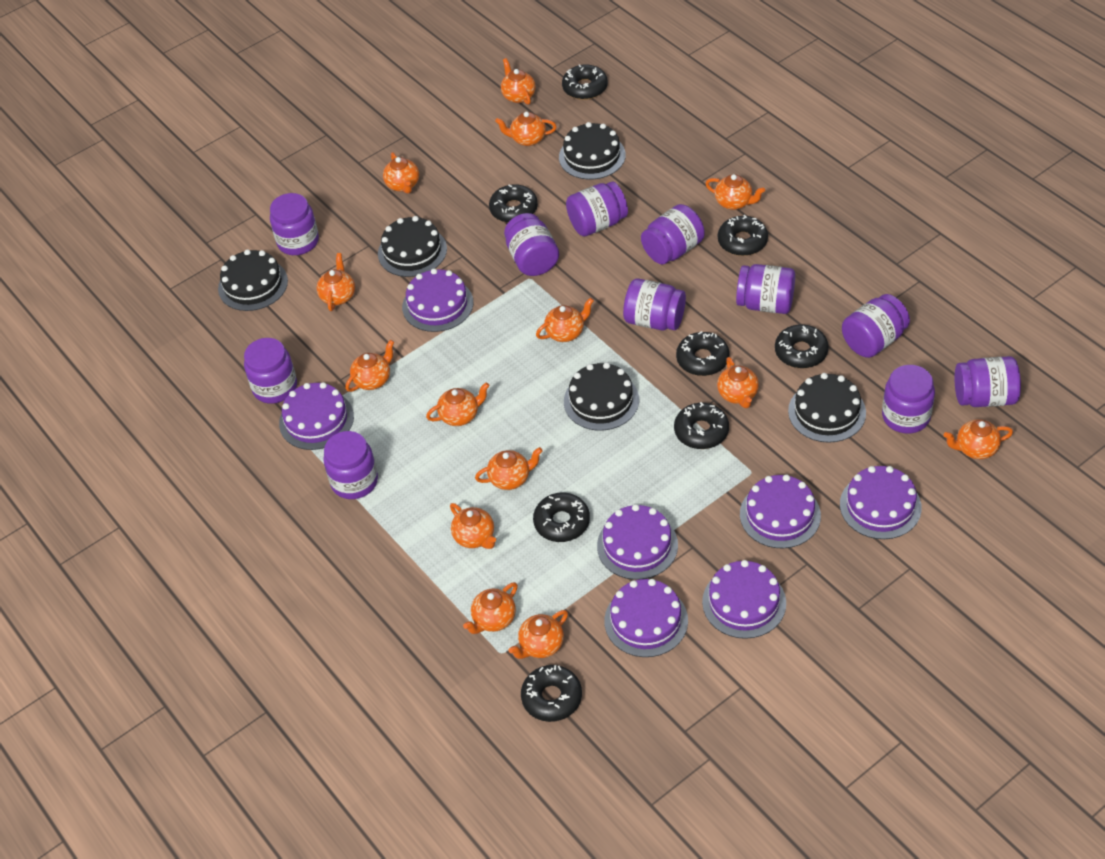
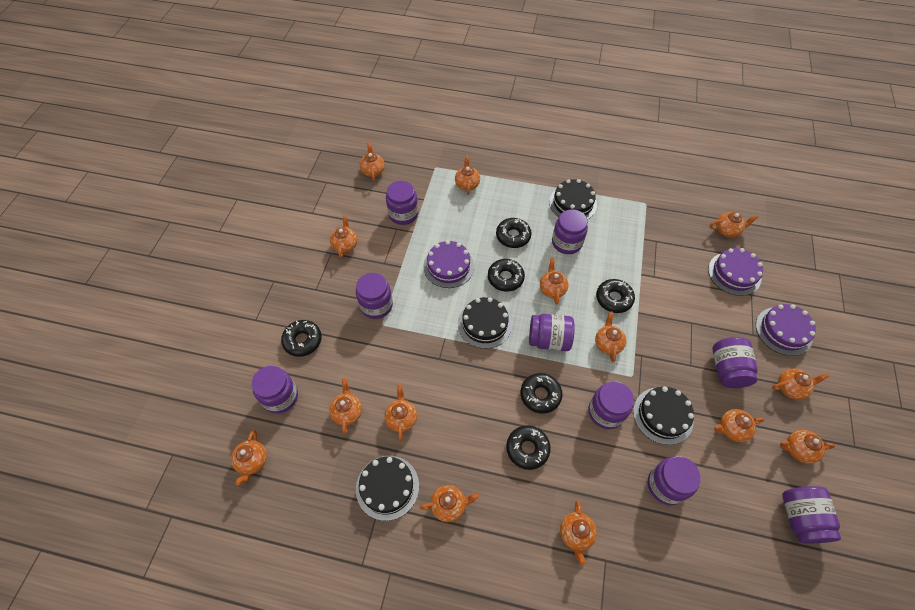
black cake: [218,249,288,311] [378,216,447,277] [559,122,626,180] [564,362,639,431] [788,373,866,443] = 5 -> [356,456,419,521] [458,297,512,349] [549,179,597,220] [633,386,694,445] = 4
black donut: [489,184,538,223] [521,665,582,722] [533,492,590,542] [562,64,608,100] [674,402,729,449] [676,331,730,376] [718,215,768,256] [775,324,829,368] = 8 -> [281,320,322,357] [488,259,525,292] [496,218,532,248] [506,425,551,470] [520,373,563,413] [596,279,635,313] = 6
purple cake: [279,382,354,450] [402,269,473,332] [597,504,678,580] [604,579,688,657] [702,560,786,639] [740,474,821,548] [840,466,922,539] = 7 -> [423,240,474,288] [708,248,763,296] [756,304,816,356] = 3
purple jar: [244,338,297,404] [270,193,319,255] [323,431,378,499] [504,213,559,276] [566,181,628,237] [623,278,686,330] [641,204,704,265] [736,264,795,314] [842,294,910,358] [882,365,935,434] [954,356,1021,407] = 11 -> [251,366,298,413] [356,273,393,319] [386,181,418,225] [529,314,575,351] [552,209,588,254] [588,381,634,429] [648,456,701,505] [712,337,758,388] [782,486,841,544] = 9

